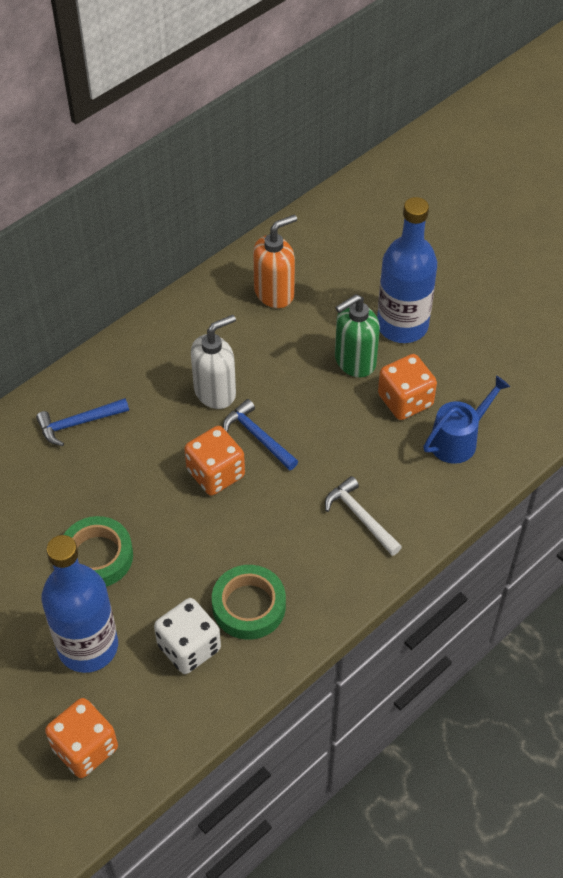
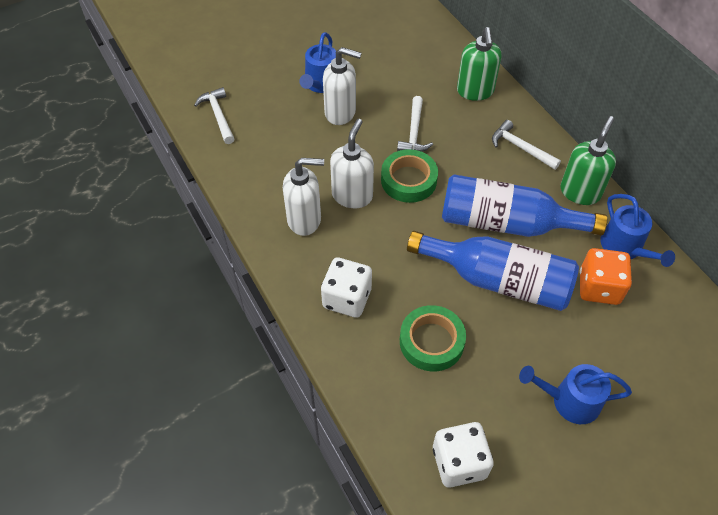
blue hammer: [36,398,129,446] [223,399,298,471] = 2 -> none = 0
blue watering can: [423,376,510,464] = 1 -> [299,32,336,93] [519,364,632,424] [600,194,675,267] = 3
green soap dispenser: [335,294,380,377] = 1 -> [457,27,501,101] [560,116,616,205] = 2
orange dice: [45,698,118,778] [184,426,245,495] [378,354,437,420] = 3 -> [580,248,632,305] = 1
orange soap dispenser: [253,215,297,308] = 1 -> none = 0
white dice: [154,598,221,674] = 1 -> [321,257,372,318] [433,422,494,487] = 2
white hammer: [325,476,402,556] = 1 -> [194,87,235,144] [397,96,433,152] [492,120,561,170] = 3
white soap dispenser: [191,315,236,409] = 1 -> [283,158,324,236] [323,47,362,125] [330,119,374,208] = 3

